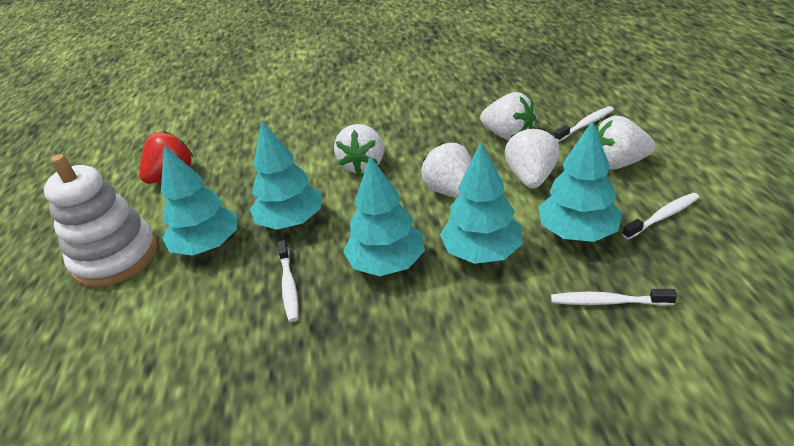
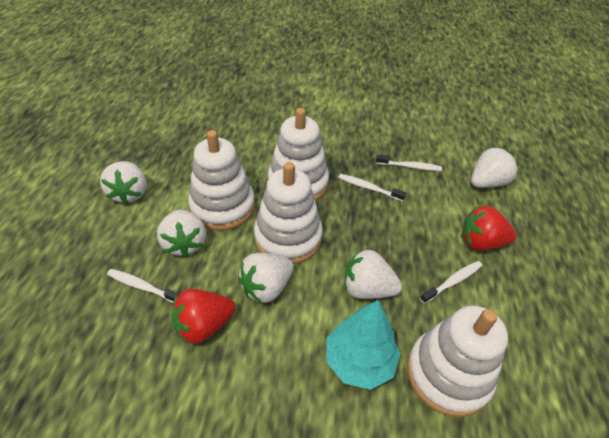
red strawberry: [139,131,193,184] = 1 -> [172,289,235,344] [462,206,517,251] = 2
turquoise tree: [161,145,237,256] [250,121,322,230] [343,156,425,276] [440,143,523,264] [538,121,623,242] = 5 -> [326,300,401,390] = 1
white stacking toy: [44,154,158,287] = 1 -> [188,130,255,231] [254,162,323,264] [268,108,329,201] [407,306,508,417] = 4

